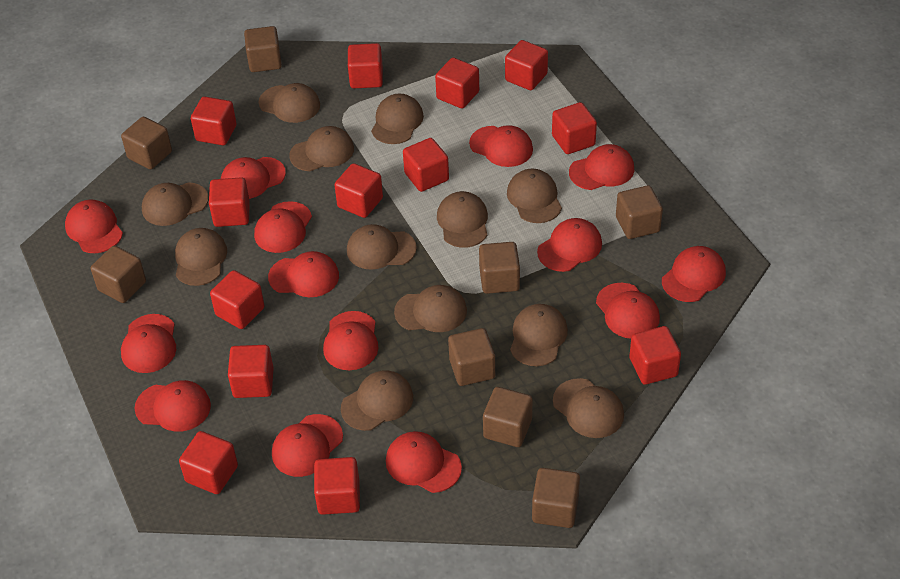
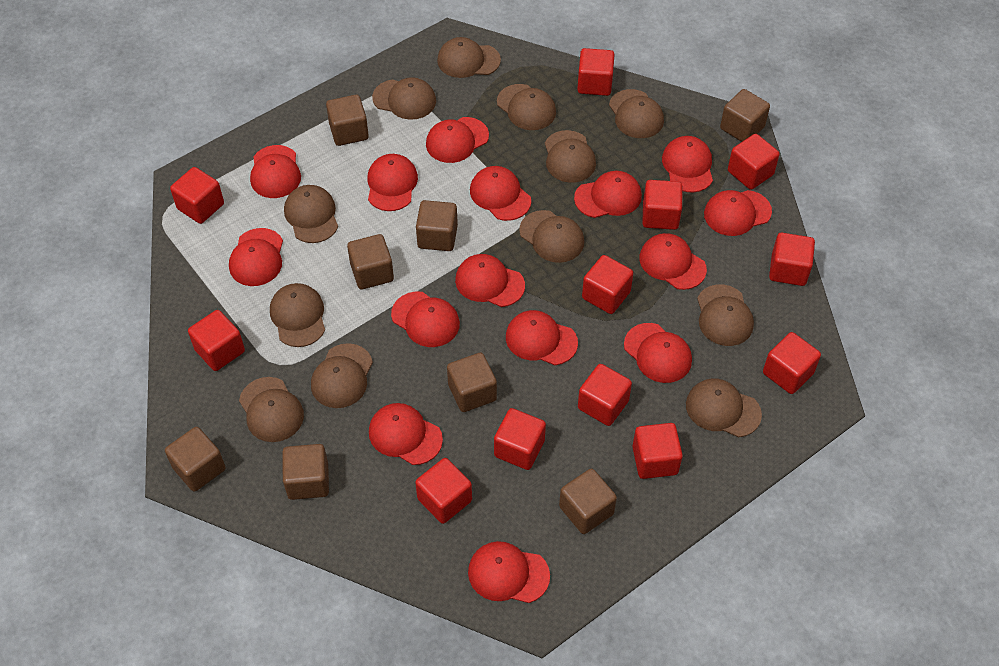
red cap: [65,200,123,253] [121,314,176,373] [134,380,211,432] [221,157,286,199] [254,201,312,253] [268,251,339,297] [272,414,343,477] [323,311,378,370] [386,431,462,493] [469,125,533,167] [537,218,602,272] [569,144,634,190] [596,283,660,339] [662,246,726,302] = 14 -> [229,228,283,286] [250,145,301,198] [367,154,418,211] [369,403,443,465] [391,292,460,347] [426,117,489,163] [455,254,525,307] [468,541,550,603] [470,166,531,221] [506,310,578,365] [574,171,642,218] [624,323,692,383] [639,233,707,290] [662,136,713,193] [704,190,772,236] = 15
red cube: [179,431,238,494] [191,97,237,145] [209,177,250,227] [210,270,265,329] [228,345,274,398] [314,457,360,515] [334,163,383,218] [348,43,383,88] [403,138,449,192] [435,58,479,108] [505,40,548,90] [552,102,597,154] [629,326,681,385] = 13 -> [170,167,224,224] [188,310,245,371] [415,458,472,524] [494,408,546,470] [577,48,615,96] [578,364,632,426] [582,255,633,314] [632,423,683,479] [642,180,682,230] [728,134,780,190] [763,332,821,394] [769,233,815,286] = 12

